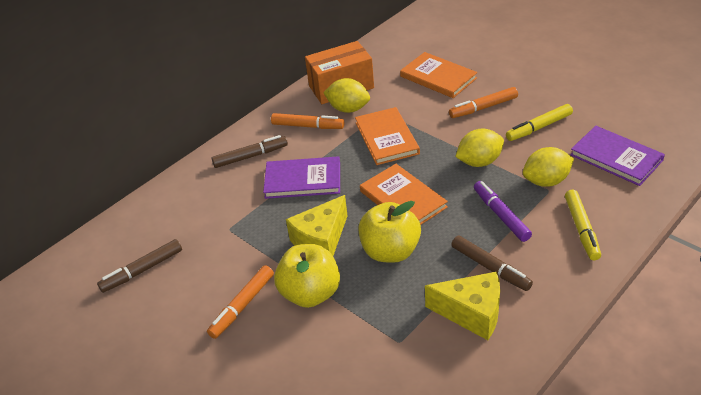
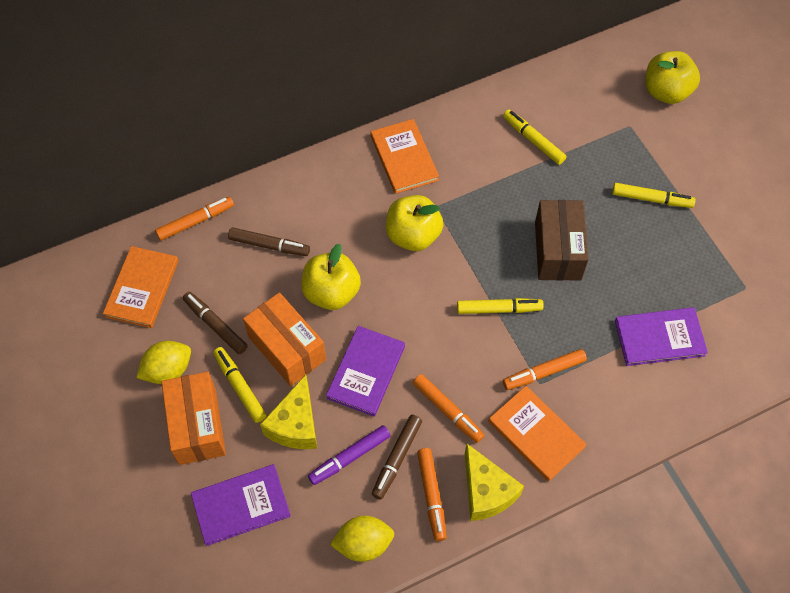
brown box: none = 0 -> [535,200,589,281] = 1
orange box: [305,41,374,104] = 1 -> [161,372,226,465] [243,292,326,386] = 2
orange marker: [207,265,274,339] [271,113,344,129] [449,87,518,118] = 3 -> [155,197,234,241] [413,374,484,443] [417,448,447,541] [503,349,587,390] = 4
purple book: [263,156,340,199] [570,126,665,186] = 2 -> [191,464,291,546] [326,326,405,417] [615,307,708,366] = 3
yellow apple: [274,244,340,308] [358,201,421,263] = 2 -> [301,244,361,310] [386,195,443,251] [645,51,700,104] = 3
yellow lemon: [323,78,370,113] [455,129,504,167] [523,147,574,187] = 3 -> [136,341,191,384] [330,516,394,562] = 2
yellow marker: [506,104,573,141] [565,190,601,260] = 2 -> [213,347,266,423] [457,298,543,314] [503,110,566,165] [612,183,695,208] = 4

